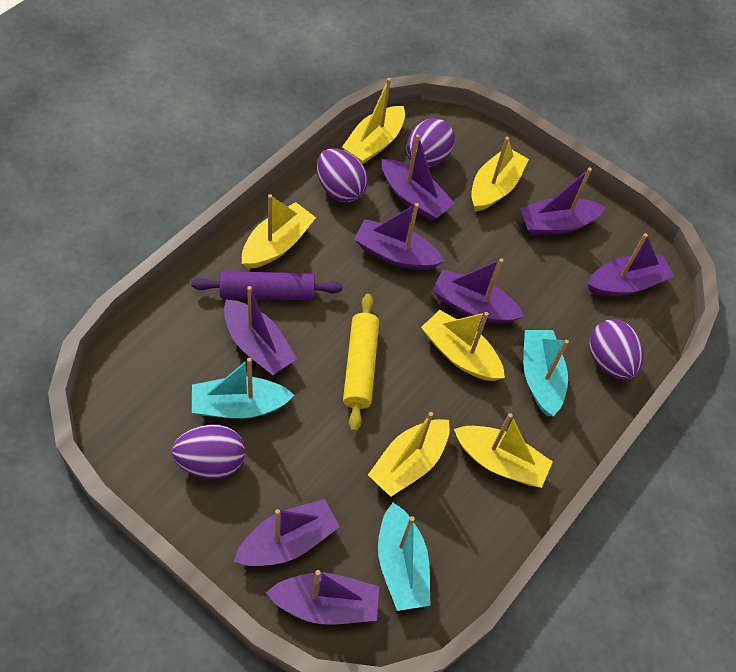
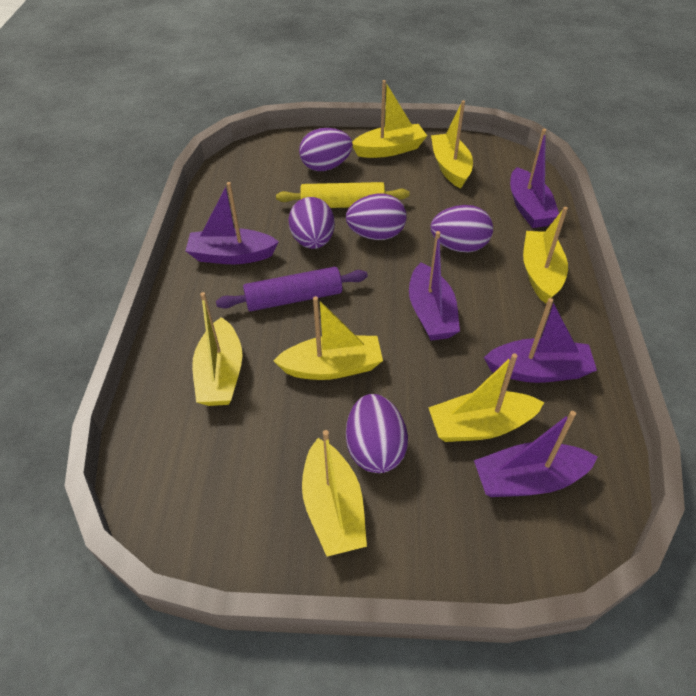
purple boat: [224,286,297,375] [234,499,340,566] [266,570,379,625] [354,203,444,270] [382,134,455,221] [432,258,524,324] [520,167,606,235] [588,233,674,296] = 8 -> [185,182,279,264] [409,231,460,341] [474,411,598,497] [484,298,597,383] [510,129,559,228] = 5
purple egg: [171,424,245,479] [317,148,368,202] [406,118,455,167] [589,319,644,379] = 4 -> [288,197,335,249] [299,128,353,171] [346,194,407,240] [346,394,408,473] [430,205,493,252] = 5
turquoise boat: [192,358,294,419] [378,503,431,611] [523,330,569,416] = 3 -> none = 0
yellow boat: [242,194,316,269] [342,78,405,165] [368,412,450,497] [421,310,505,381] [454,413,553,488] [471,137,529,212] = 6 -> [192,292,243,406] [274,296,383,380] [302,430,367,556] [352,80,427,158] [428,353,544,442] [431,100,473,188] [523,207,568,304] = 7

